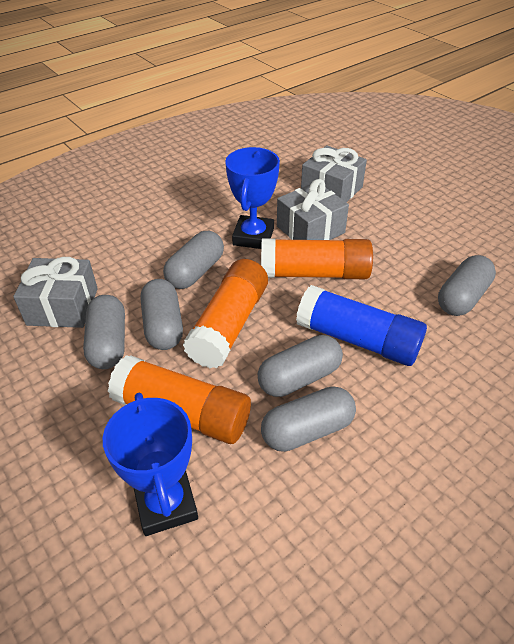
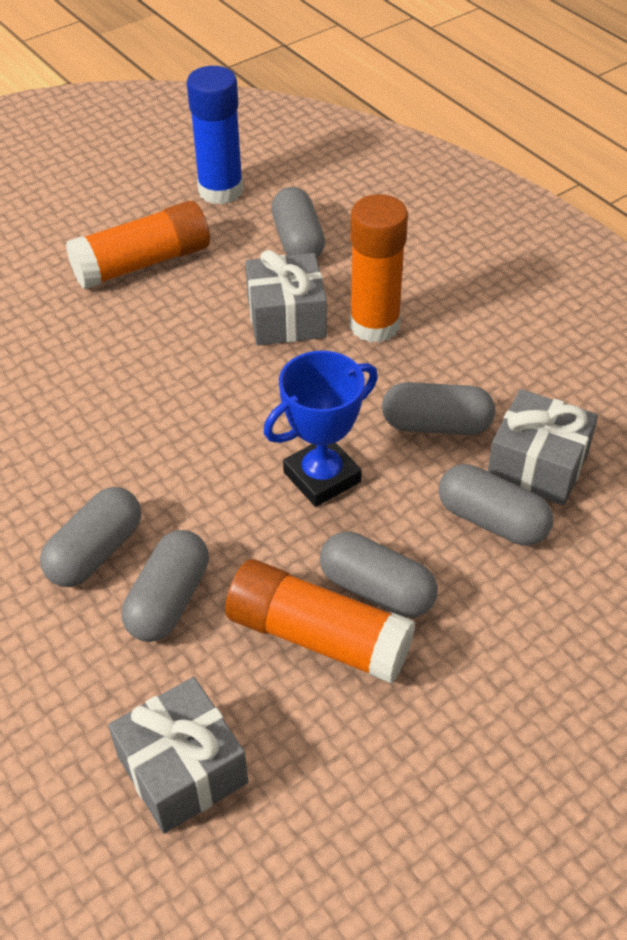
blue trophy: [103,393,198,536] [225,147,280,249] = 2 -> [263,351,378,507] = 1

